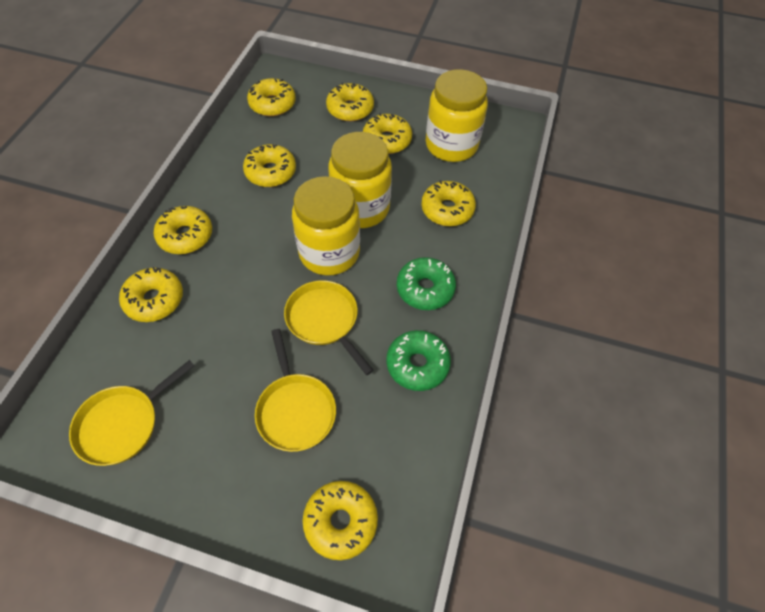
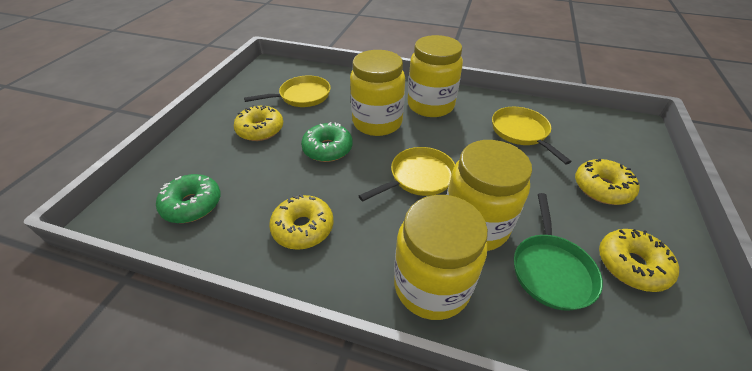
green pan: none = 0 -> [514,193,603,311] = 1
yellow donut: [119,267,183,322] [154,206,212,254] [243,144,296,187] [247,78,296,116] [303,481,378,560] [326,83,374,121] [363,113,412,154] [421,180,476,226] = 8 -> [234,105,283,141] [269,194,333,250] [575,159,640,205] [599,229,679,292] = 4
yellow jar: [292,176,360,276] [328,132,392,228] [425,69,488,162] = 3 -> [350,50,405,136] [394,195,488,320] [408,35,463,117] [447,140,532,251] = 4

